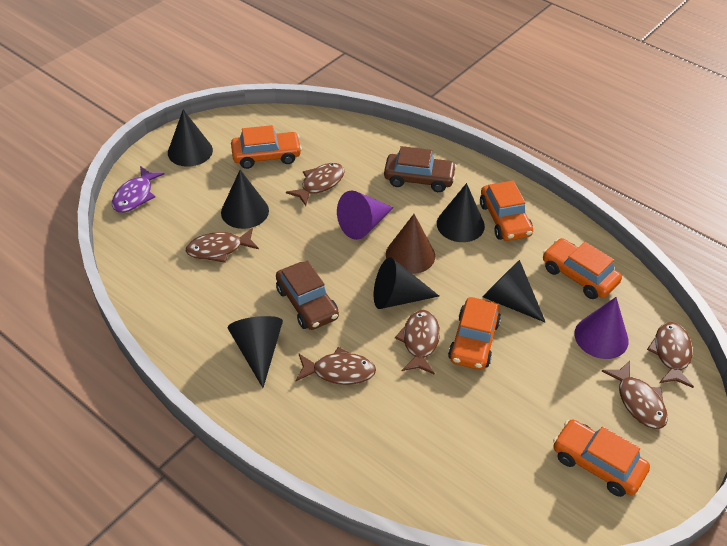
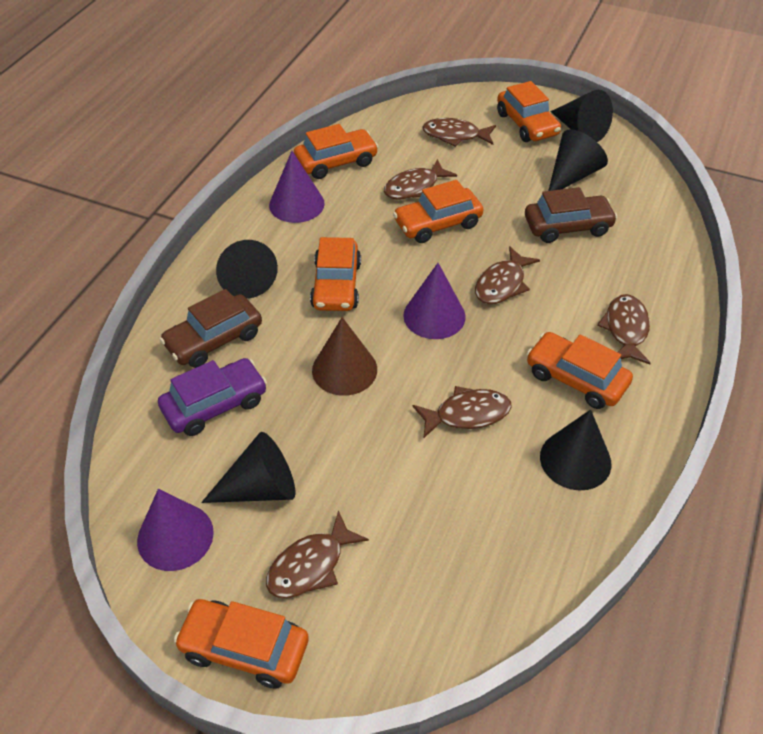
black cone: [168,110,213,167] [221,170,269,229] [228,316,283,388] [374,257,439,309] [437,183,485,242] [483,260,546,323] = 6 -> [201,432,295,503] [216,240,278,299] [540,409,611,490] [548,129,608,191] [550,90,613,142] = 5
orange car: [231,125,302,169] [448,297,501,370] [480,181,533,241] [543,238,622,299] [553,419,650,497] = 5 -> [174,599,309,689] [294,124,379,179] [310,237,361,311] [393,180,484,243] [497,81,561,142] [527,332,633,409] = 6
purple car: none = 0 -> [158,358,267,436] = 1
purple cone: [337,191,393,240] [574,297,629,359] = 2 -> [137,489,214,571] [269,151,325,223] [403,263,466,339] = 3
purple fish: [112,166,164,213] = 1 -> none = 0

